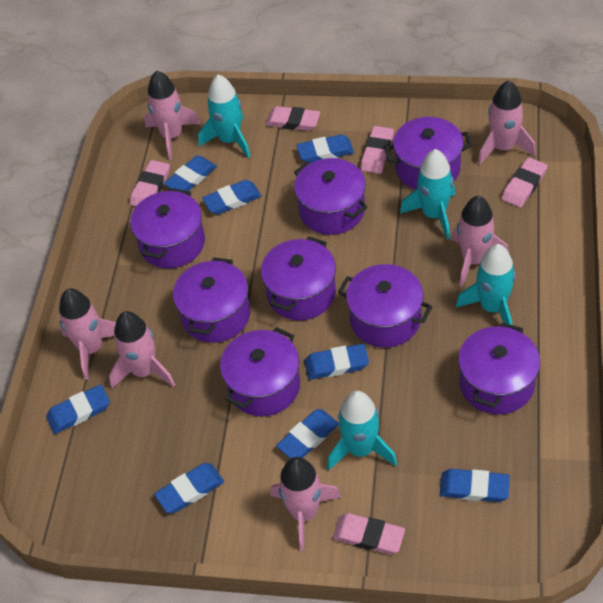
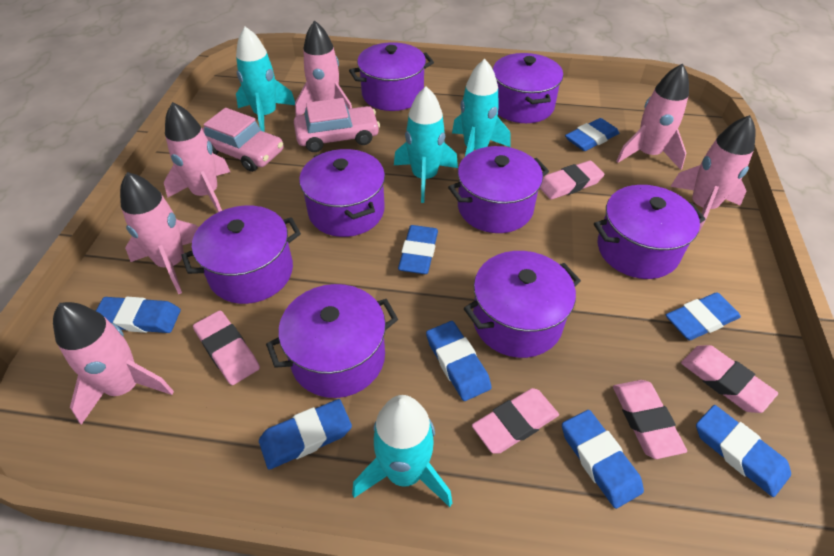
pink car: none = 0 -> [202,108,283,172] [294,98,380,152] = 2

